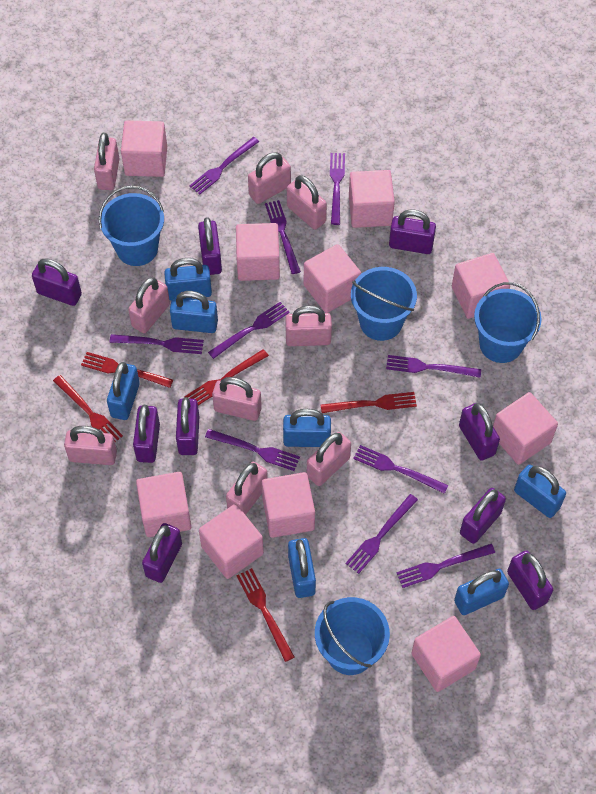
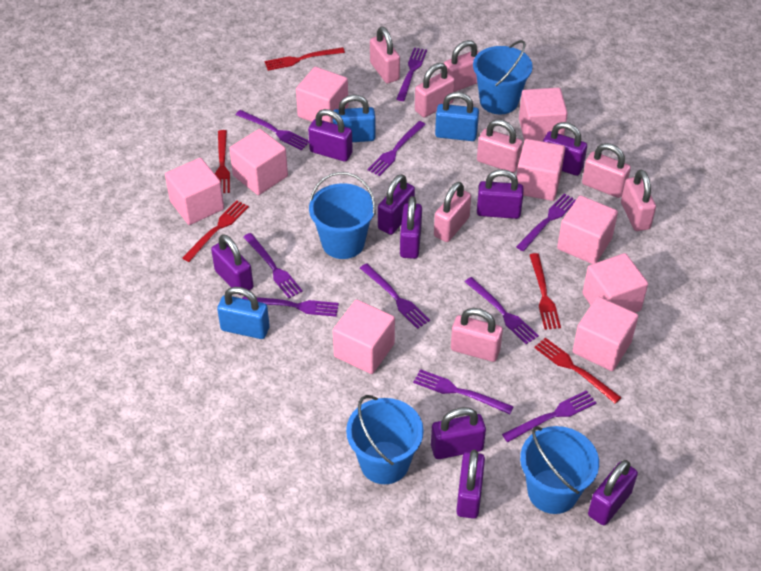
blue padlock: [107,362,140,420] [164,258,212,301] [170,291,218,333] [283,409,331,447] [288,538,316,598] [454,569,509,615] [514,465,566,518] = 7 -> [217,287,270,339] [333,95,375,142] [435,92,479,141] = 3
pink cube: [121,120,167,177] [136,472,192,537] [199,504,264,579] [236,223,280,281] [262,472,315,538] [304,244,361,313] [349,170,395,228] [411,616,481,692] [452,253,510,319] [493,392,558,465] = 10 -> [165,158,224,225] [229,129,288,195] [296,67,348,123] [333,300,395,374] [516,139,565,201] [519,88,568,141] [557,195,618,264] [573,296,638,371] [582,253,648,313] = 9
pink padlock: [64,426,117,465] [94,133,120,190] [128,277,170,333] [212,377,262,421] [226,462,268,515] [248,152,291,204] [285,306,332,346] [287,175,327,230] [307,432,351,486] = 9 -> [370,27,400,83] [415,63,455,117] [434,182,471,242] [444,40,479,92] [451,308,503,362] [477,119,523,173] [582,143,631,198] [621,170,656,231] = 8

